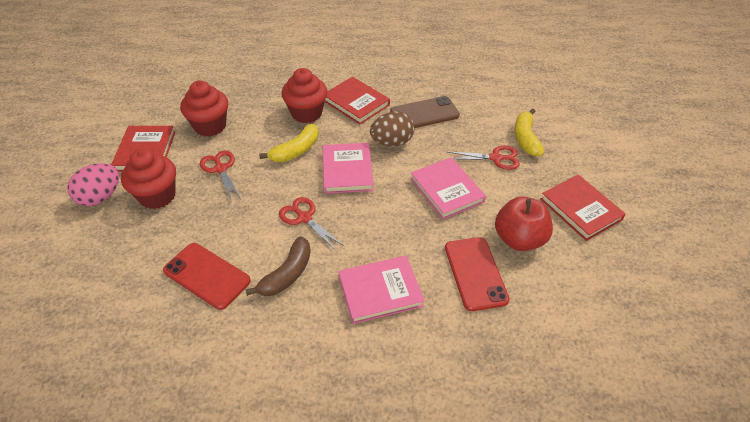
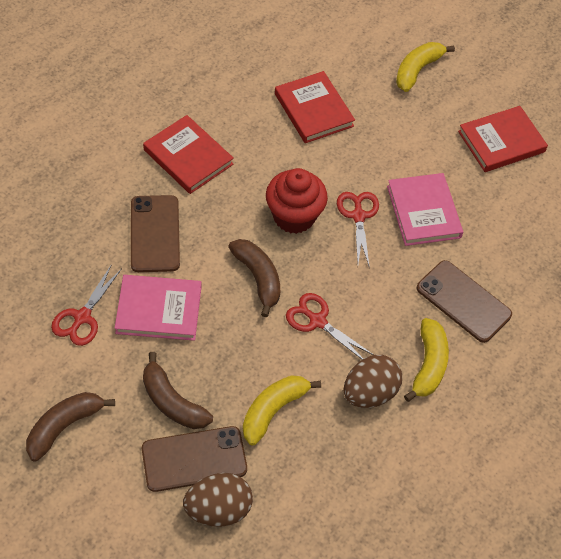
brown banana: [245,236,311,296] = 1 -> [26,392,115,462] [143,352,213,429] [228,239,280,317] = 3
brown egg: [370,111,415,146] = 1 -> [183,473,253,527] [344,355,402,408] = 2
brown phone: [390,96,460,128] = 1 -> [131,195,180,272] [142,426,247,492] [416,260,512,343] = 3
pink book: [322,143,374,194] [339,256,425,324] [410,157,486,220] = 3 -> [115,275,201,341] [387,173,463,246] = 2
pink egg: [67,163,119,206] = 1 -> none = 0
red apple: [495,196,553,251] = 1 -> none = 0
red cupcake: [121,149,176,209] [180,80,228,136] [282,68,327,123] = 3 -> [266,168,328,234] = 1
red phone: [163,243,251,310] [445,237,510,311] = 2 -> none = 0
yellow banana: [259,124,319,162] [514,108,544,156] = 2 -> [243,375,321,445] [396,42,455,92] [404,318,449,402] = 3

